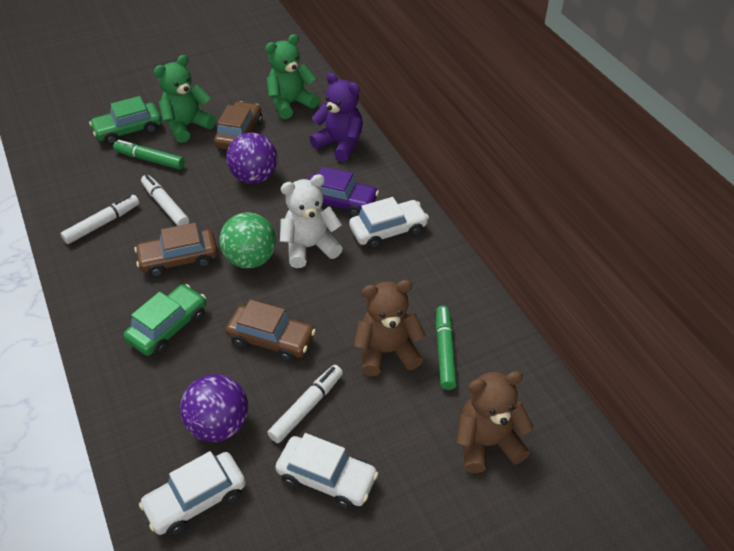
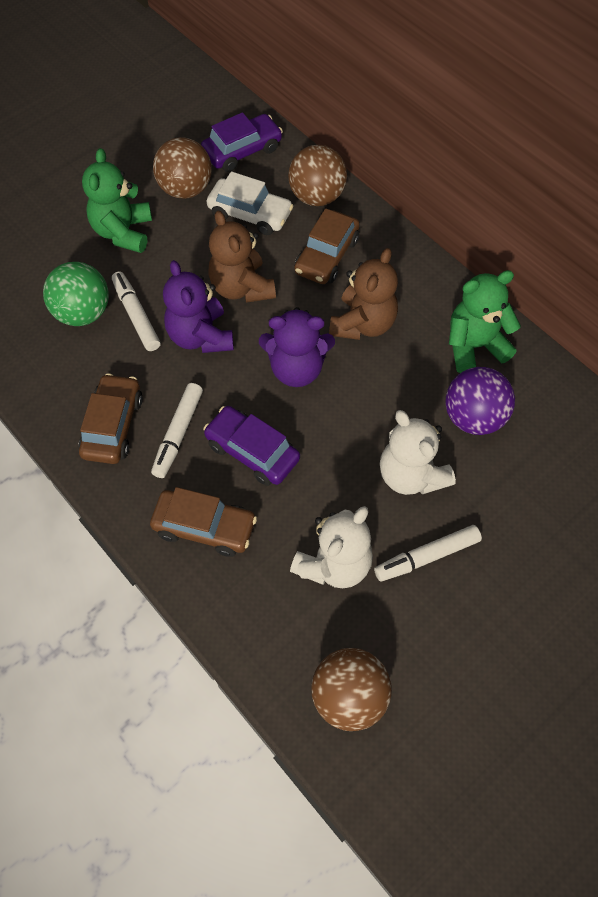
brown ball: none = 0 -> [153,137,212,199] [288,145,347,206] [311,648,392,731] = 3
green car: [89,96,162,145] [124,284,206,356] = 2 -> none = 0
green marker: [113,140,185,169] [436,306,457,390] = 2 -> none = 0
purple ball: [180,374,248,442] [226,133,278,184] = 2 -> [445,367,515,435] = 1
purple car: [308,166,379,217] = 1 -> [201,112,283,172] [203,406,300,486] = 2
purple teddy bear: [309,73,363,162] = 1 -> [163,260,234,353] [259,307,335,387] = 2
white car: [139,451,246,536] [275,433,379,509] [349,197,429,249] = 3 -> [207,171,294,235] = 1
white teddy bear: [280,174,343,268] = 1 -> [290,506,373,588] [380,410,456,495] = 2

